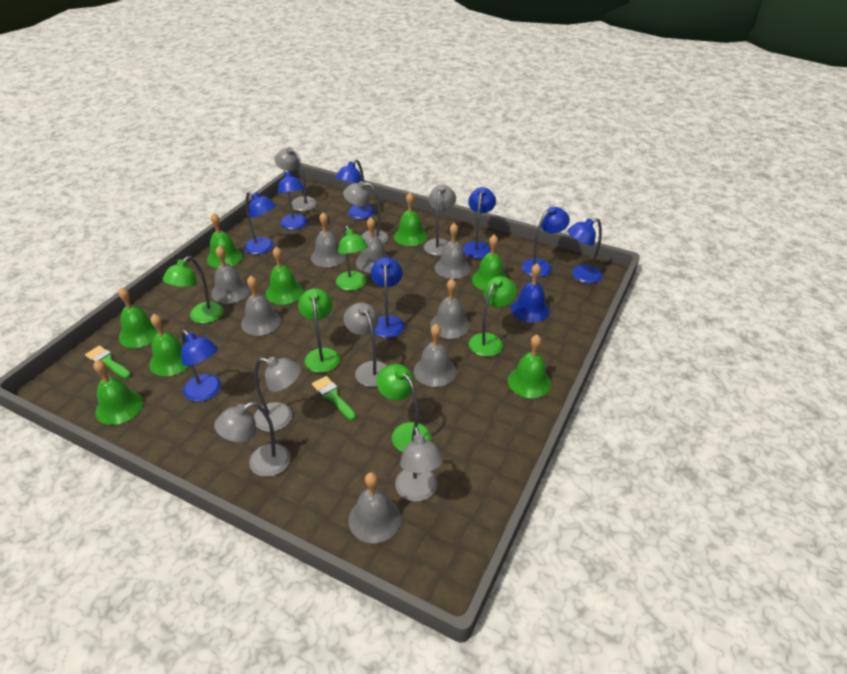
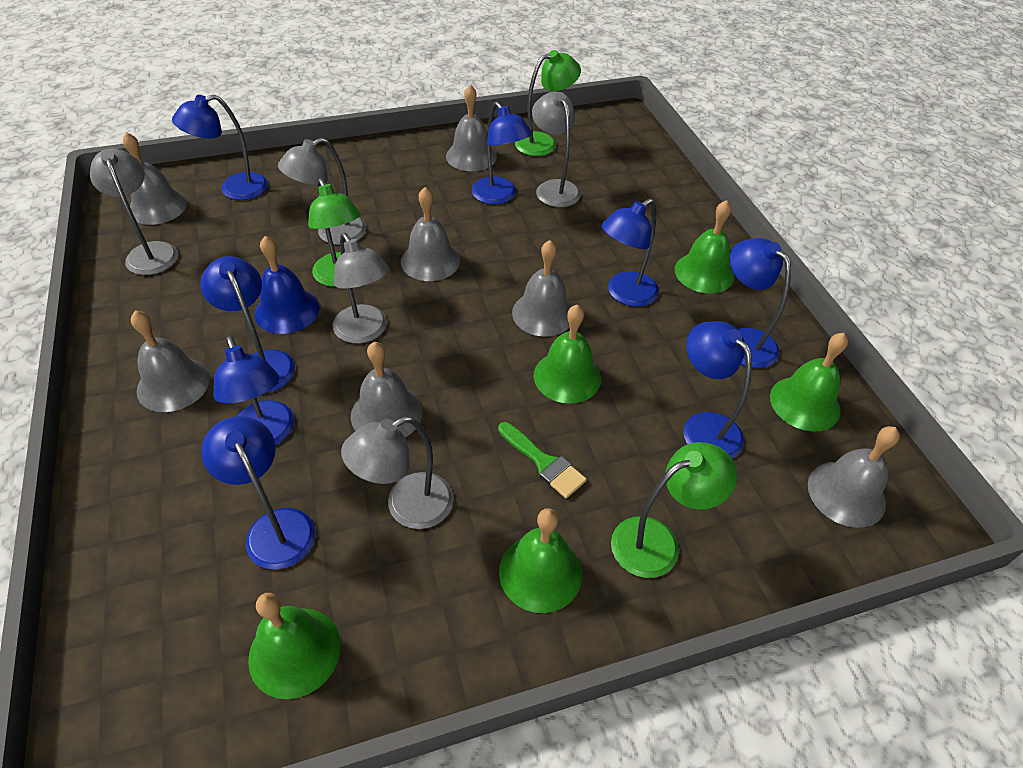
green bell: [93,360,143,425] [118,287,158,348] [149,314,190,376] [207,213,243,268] [266,247,304,305] [394,193,427,246] [472,235,508,290] [508,335,551,398] = 8 -> [248,593,341,699] [499,508,582,613] [534,304,601,404] [675,200,734,293] [770,333,848,432] = 5
green brush: [85,345,131,379] [312,376,356,420] = 2 -> [498,422,587,498] = 1
green lamp: [162,256,223,323] [298,288,340,373] [336,226,368,290] [376,364,431,452] [469,276,517,357] = 5 -> [308,178,361,287] [515,50,581,156] [611,442,737,578] = 3
grey bell: [211,246,250,304] [241,276,281,336] [311,212,346,267] [348,472,401,543] [356,217,390,273] [414,324,456,387] [430,279,470,339] [435,223,470,279] = 8 -> [123,132,187,225] [131,310,210,412] [351,342,423,437] [401,187,460,281] [446,85,497,171] [512,240,572,337] [808,426,900,528] = 7
grey lamp: [214,402,290,477] [254,357,301,432] [274,147,317,211] [343,181,389,244] [344,302,387,387] [395,426,443,502] [424,185,456,256] = 7 -> [90,148,178,275] [278,138,367,245] [333,233,389,344] [341,416,454,529] [532,91,581,207] = 5

